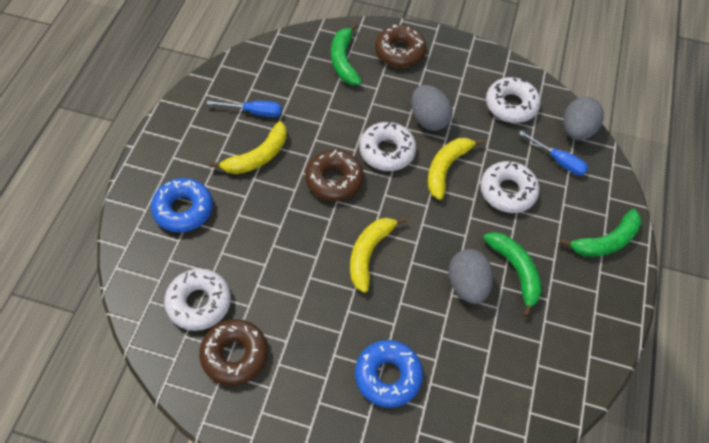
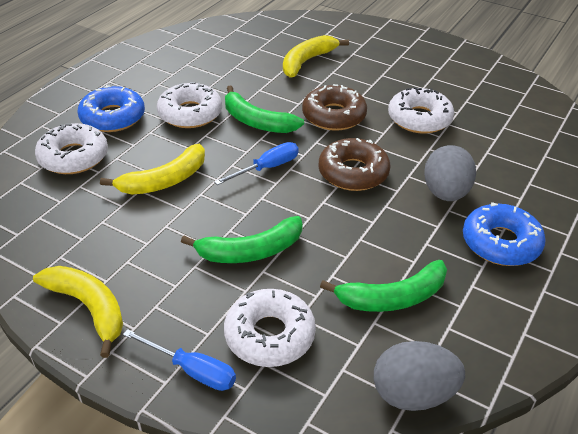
brown donut: [199,319,268,386] [305,150,364,201] [375,25,427,68] = 3 -> [302,84,367,131] [319,138,391,191] = 2
grey egg: [411,85,453,131] [449,249,493,304] [563,97,604,140] = 3 -> [374,341,465,411] [424,145,476,201] = 2

